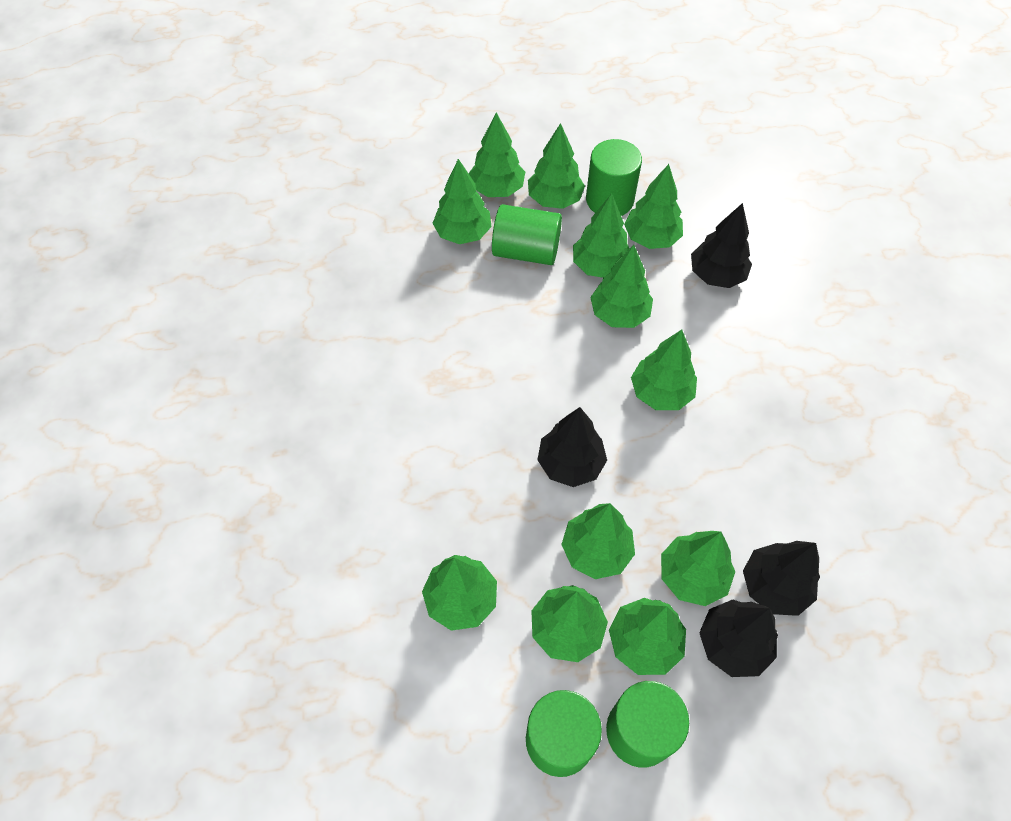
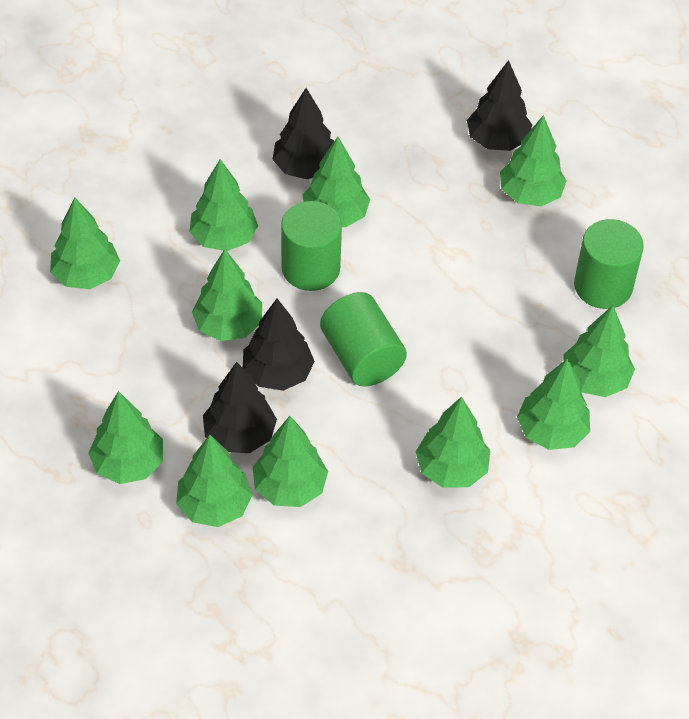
green cylinder: [492,204,562,265] [526,690,602,777] [586,139,642,216] [606,681,689,768] = 4 -> [281,201,342,291] [320,292,407,387] [574,219,644,309] = 3
green tree: [422,555,497,631] [432,159,492,244] [468,112,525,197] [528,123,585,209] [531,585,608,662] [561,503,635,579] [573,193,630,278] [590,245,653,328] [609,598,686,675] [624,164,683,249] [631,330,697,410] [661,531,735,606] = 12 -> [50,197,120,289] [88,391,163,484] [176,435,253,527] [189,159,258,251] [192,249,262,341] [253,416,328,507] [303,137,370,227] [416,397,490,488] [500,115,566,206] [517,358,590,450] [563,305,635,397] = 11

